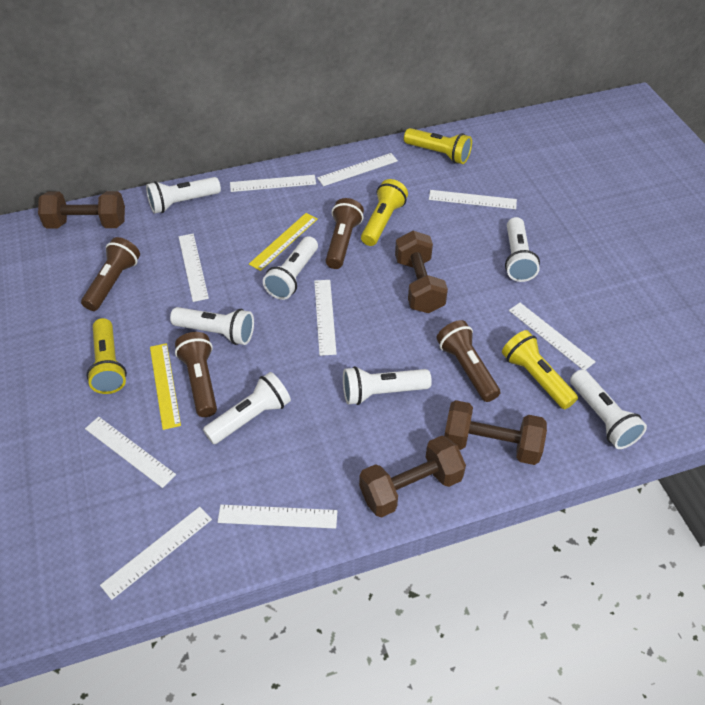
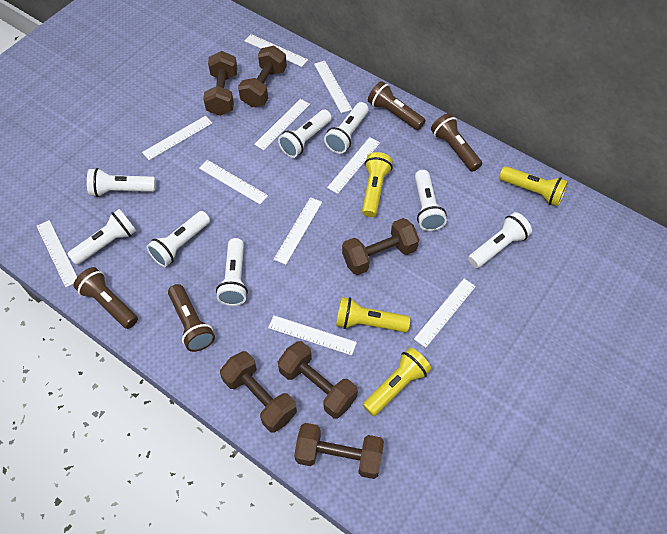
brown dumbbell: [38,191,125,229] [359,436,466,518] [395,231,448,313] [444,400,547,465] = 4 -> [203,51,237,116] [220,351,297,433] [238,46,287,107] [278,341,358,418] [294,423,384,479] [342,218,419,275] = 6
white flashlight: [146,177,221,214] [170,307,254,345] [203,372,291,444] [263,236,318,300] [343,366,432,405] [505,217,540,282] [570,369,647,449] = 7 -> [67,209,136,265] [87,168,156,197] [146,211,210,267] [216,238,248,306] [278,110,332,158] [324,102,369,154] [415,170,447,231] [468,212,532,268] = 8
white ruler: [85,417,176,488] [100,507,212,600] [179,234,209,302] [218,505,337,529] [230,175,316,192] [314,280,337,356] [317,153,398,186] [429,190,517,209] [509,303,596,370] = 9 -> [37,220,77,287] [142,116,212,160] [199,160,268,204] [245,34,308,67] [254,99,310,150] [268,316,357,355] [274,197,322,265] [314,61,352,113] [327,137,380,194] [414,279,476,348] = 10
yellow ruler: [150,343,181,430] [249,213,318,271] = 2 -> none = 0

